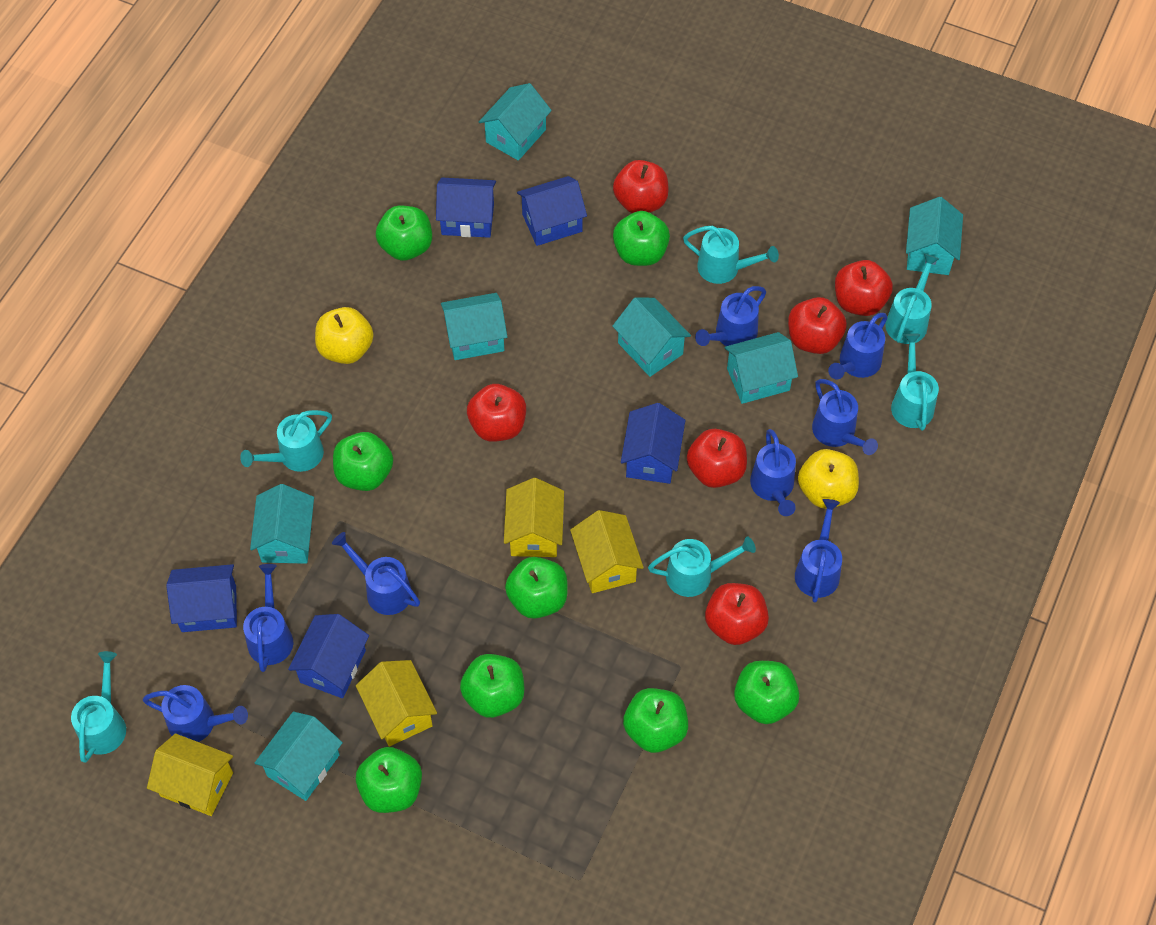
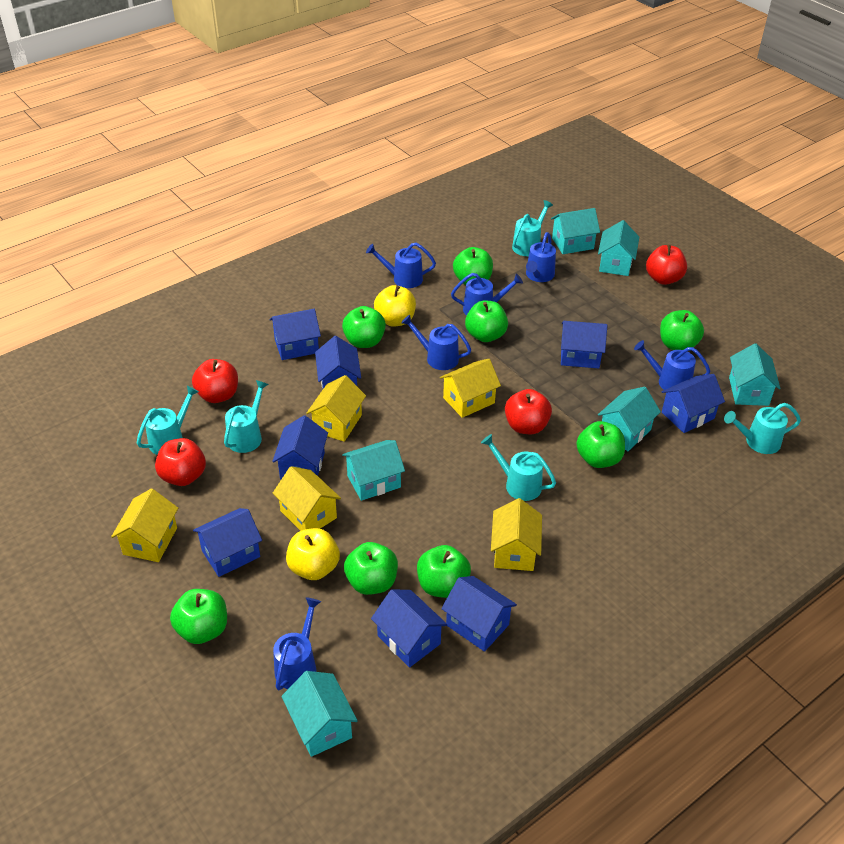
blue house: [166,564,237,632] [288,614,369,698] [436,178,496,238] [517,176,587,246] [621,403,685,484] = 5 -> [193,508,262,577] [270,309,321,360] [272,415,328,479] [315,336,361,389] [371,589,447,668] [441,576,517,652] [561,321,608,368] [661,374,725,433] = 8
blue watering can: [143,685,248,742] [243,564,293,672] [332,532,420,615] [695,286,766,346] [750,429,796,516] [795,499,842,603] [812,379,878,455] [828,313,888,379] = 8 -> [273,598,321,690] [366,243,436,288] [401,315,471,370] [451,273,523,316] [526,232,556,282] [634,340,711,390] = 6
red apple: [467,384,526,442] [613,160,669,213] [687,429,747,488] [705,583,769,645] [788,297,847,354] [835,260,893,316] = 6 -> [155,438,206,486] [192,359,238,403] [505,389,552,434] [646,244,687,285] = 4
turquoise house: [250,484,314,564] [255,712,343,801] [441,293,507,360] [479,83,552,161] [612,298,691,377] [724,332,798,404] [906,197,963,275] = 7 -> [281,671,358,757] [342,440,405,501] [551,208,600,254] [598,220,639,276] [598,387,661,451] [729,343,781,406] = 6
turquoise watering can: [71,651,126,763] [240,410,332,472] [648,536,756,597] [683,226,779,284] [885,254,939,344] [891,333,939,431] = 6 -> [137,386,199,455] [224,380,269,453] [481,434,556,501] [512,200,553,256] [724,403,801,454] = 5
yellow house: [147,733,233,816] [356,660,437,747] [504,478,564,557] [570,510,644,593] = 4 -> [111,488,178,562] [273,466,341,531] [306,375,366,442] [440,359,501,418] [491,498,542,571] = 5

